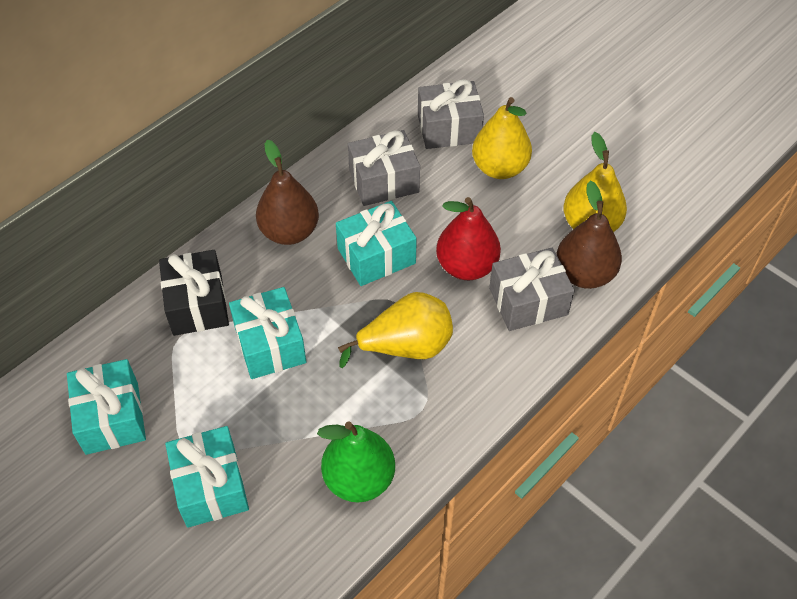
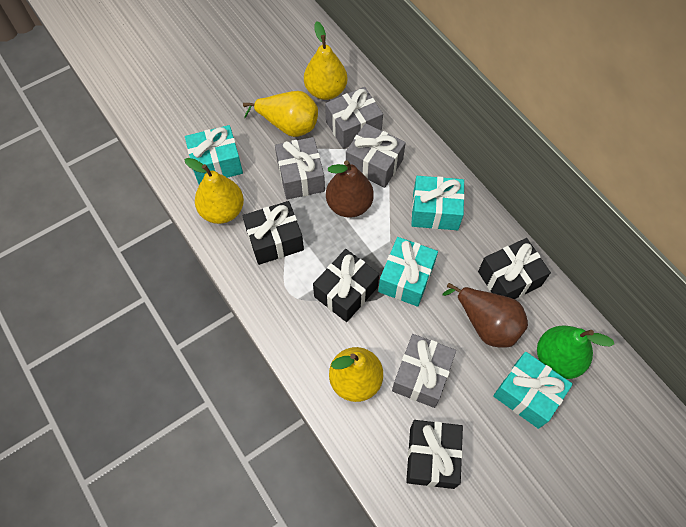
black gift: [159,250,229,336] = 1 -> [243,201,304,265] [313,249,379,322] [406,420,463,489] [478,238,551,299] = 4
grey gift: [348,130,420,206] [418,79,484,149] [489,248,575,331] = 3 -> [275,137,325,199] [325,87,383,149] [346,123,406,188] [392,334,456,408] = 4
red pear: [436,197,501,280] = 1 -> none = 0
yellow pear: [338,292,453,368] [472,97,532,179] [563,132,627,232] = 3 -> [184,158,244,224] [243,91,318,137] [304,21,347,100] [329,347,383,402] = 4

